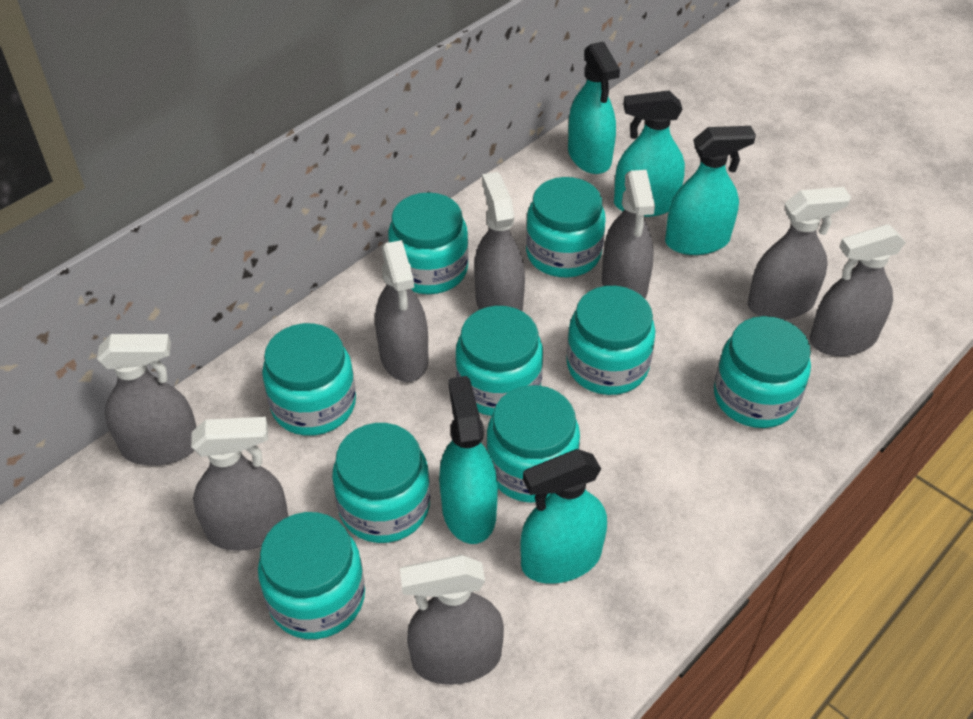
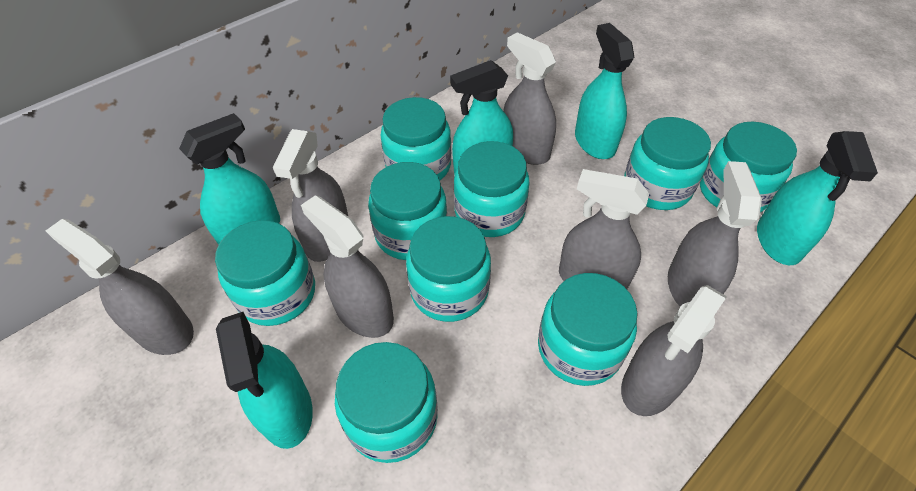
grey spray bottle: [97,334,197,466] [191,417,289,551] [375,240,429,382] [400,555,504,685] [474,172,525,311] [602,170,655,299] [748,187,851,319] [810,224,906,356] = 8 -> [46,219,194,355] [273,129,348,262] [301,195,394,338] [503,32,556,165] [559,169,649,289] [621,285,727,416] [668,161,762,307] = 7

